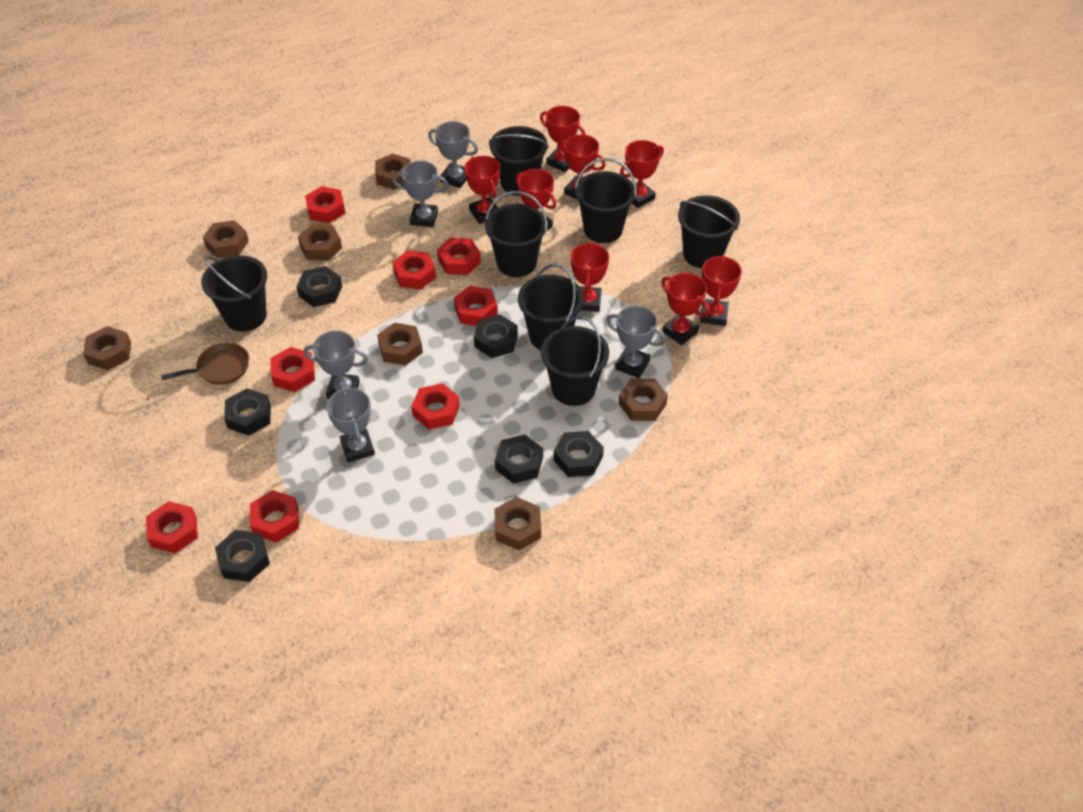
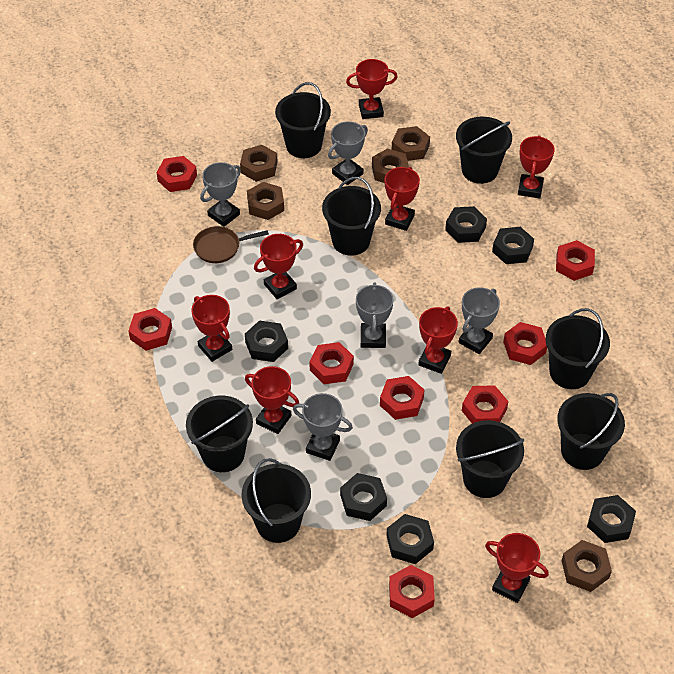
black bucket: [201,255,267,332] [485,191,548,277] [489,126,549,196] [518,264,583,350] [541,316,609,406] [575,158,637,243] [678,195,740,268] = 7 -> [186,396,253,472] [241,458,311,543] [275,82,331,158] [322,177,381,256] [456,117,512,184] [456,420,524,498] [546,308,610,389] [557,393,625,470] = 8
brown nut: [83,326,131,370] [203,220,249,259] [298,224,342,261] [375,153,411,190] [377,323,423,366] [494,497,541,550] [619,378,668,421] = 7 -> [240,145,278,182] [247,182,284,220] [372,148,409,183] [392,126,430,161] [562,540,612,592] = 5

